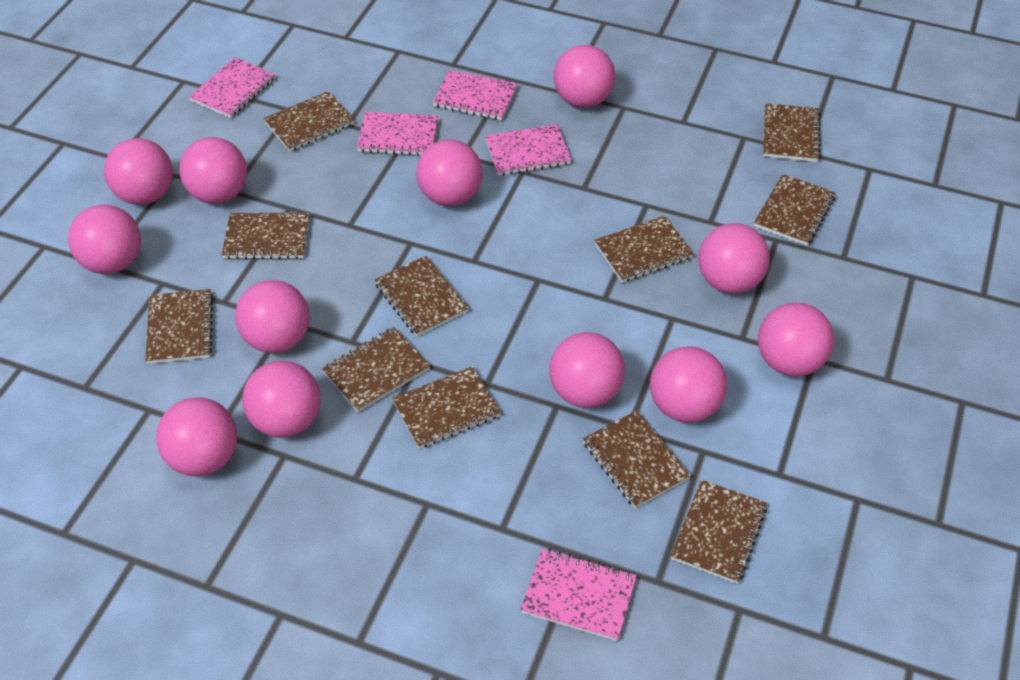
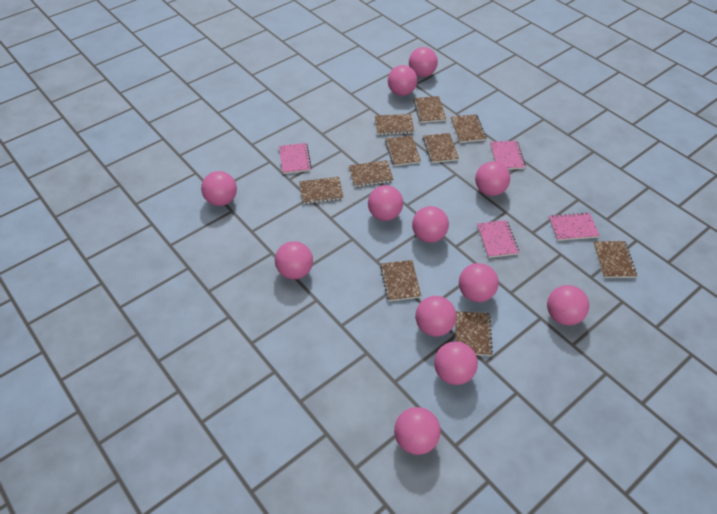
brown notebook: [145,289,213,364] [222,213,309,259] [263,91,354,152] [322,327,430,412] [375,256,469,336] [392,366,501,449] [583,410,691,508] [594,216,694,283] [671,479,767,584] [754,174,836,246] [763,103,821,162] = 11 -> [299,177,343,204] [349,160,394,187] [375,114,414,135] [380,260,421,301] [385,135,421,166] [413,96,446,123] [423,133,459,163] [451,114,486,143] [455,311,493,356] [593,241,637,278] = 10
pink notebook: [189,57,275,118] [357,112,438,156] [432,70,518,120] [485,124,571,176] [520,548,637,641] = 5 -> [279,143,312,174] [477,220,519,258] [490,141,526,169] [549,212,600,241] = 4

